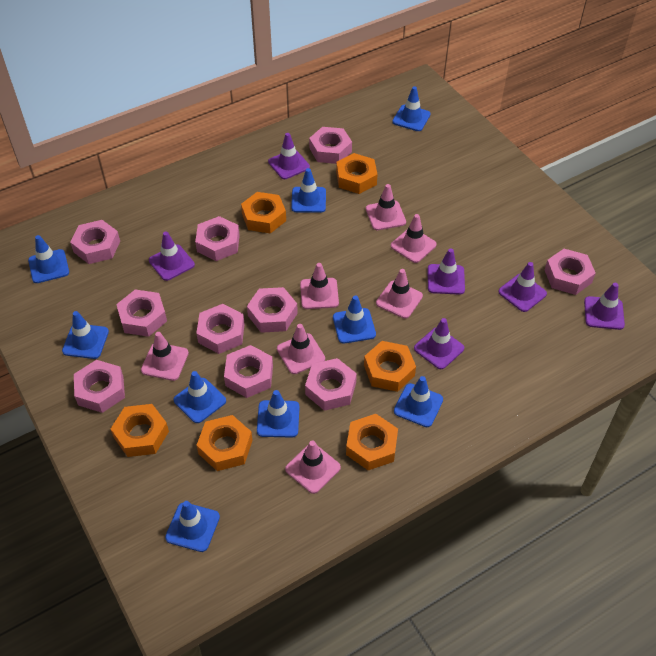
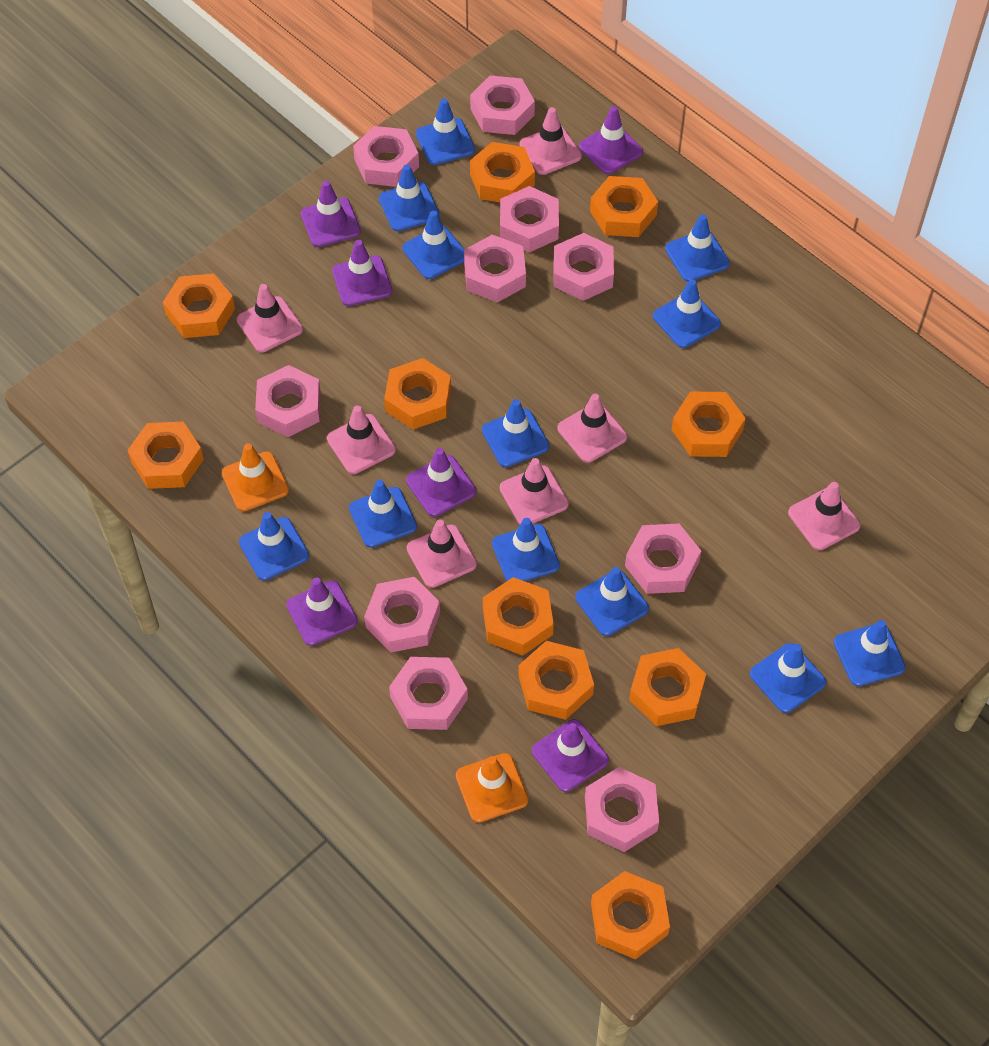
blue traffic cone: [28,235,69,283] [62,311,109,359] [165,501,220,552] [174,371,226,423] [257,390,300,437] [291,168,326,213] [333,295,376,344] [392,86,431,131] [394,376,443,427] = 9 -> [239,512,309,580] [349,480,417,548] [379,164,440,231] [403,211,464,279] [416,99,475,165] [482,399,549,467] [492,518,560,581] [576,567,649,636] [653,279,721,348] [665,214,730,282] [750,643,826,713] [834,620,906,686] = 12
orange nut: [111,404,169,457] [196,415,253,471] [241,192,286,234] [336,153,378,194] [346,414,398,470] [364,341,416,392] = 6 -> [127,421,204,489] [163,273,235,338] [384,358,451,430] [470,142,535,202] [483,577,554,656] [518,641,594,720] [590,176,658,237] [591,871,670,959] [629,648,706,726] [671,392,746,457] = 10
orange traffic cone: none = 0 -> [222,443,289,511] [456,753,529,823] = 2

